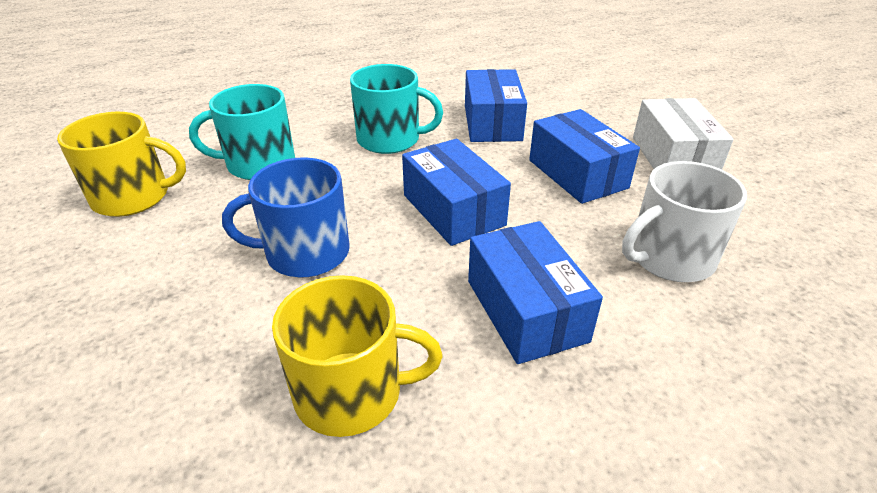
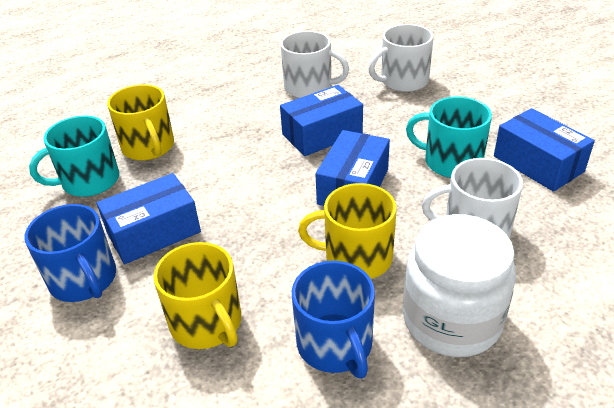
blue mug: [222,157,350,277] = 1 -> [24,204,116,302] [292,261,375,378] = 2
white box: [633,98,734,169] = 1 -> none = 0
white jar: none = 0 -> [403,214,516,357] = 1
white mug: [622,161,747,282] = 1 -> [281,31,349,98] [369,24,433,92] [422,158,523,239] = 3
yellow mug: [57,112,186,217] [272,275,442,437] = 2 -> [107,84,174,161] [154,242,241,349] [298,183,397,279] = 3

